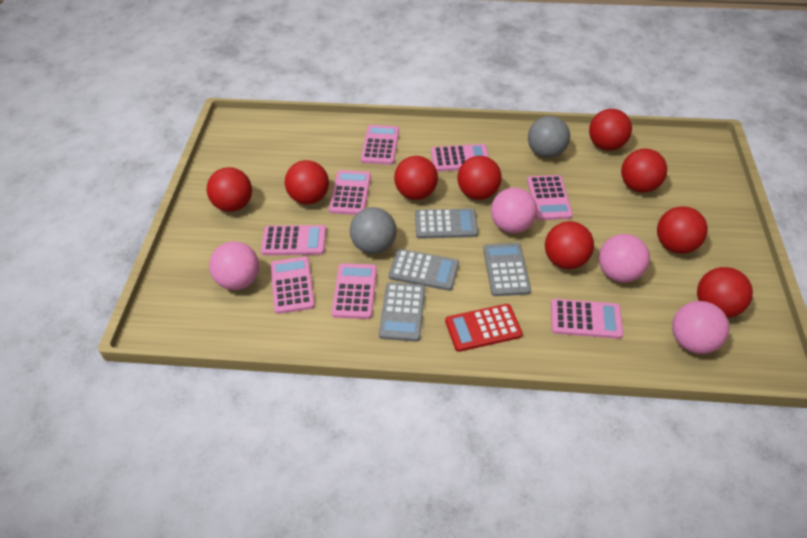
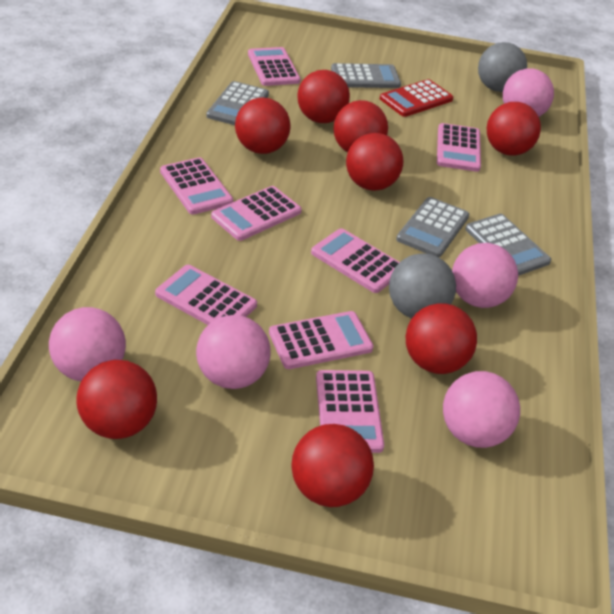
pink ball: [209,241,259,290] [491,188,537,233] [599,234,650,283] [672,301,729,354] = 4 -> [49,307,126,381] [196,315,271,389] [443,371,520,448] [452,243,518,308] [503,68,554,117] = 5
red ball: [207,167,252,212] [285,160,329,205] [394,156,438,200] [458,156,502,200] [545,221,594,269] [589,109,632,151] [621,149,667,193] [657,206,708,254] [697,267,753,318] = 9 -> [76,360,157,439] [235,97,290,154] [291,424,374,507] [297,70,350,123] [334,100,388,152] [346,133,403,191] [406,303,477,374] [487,102,541,156] = 8

